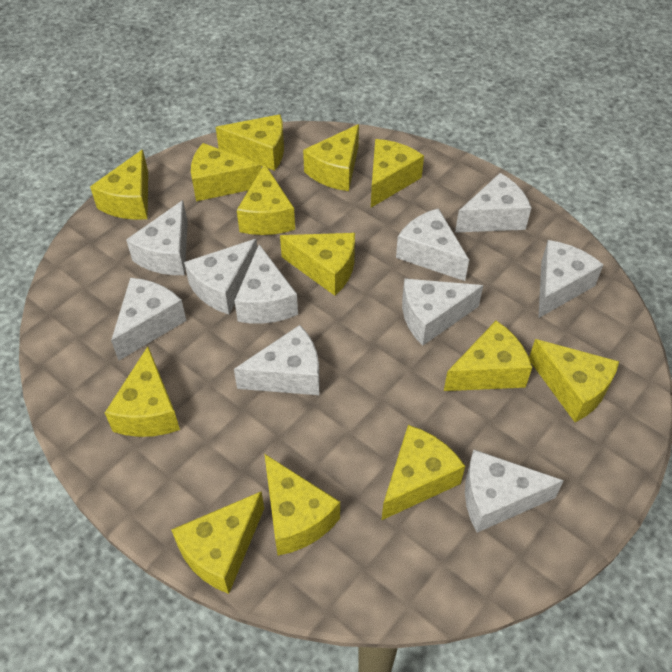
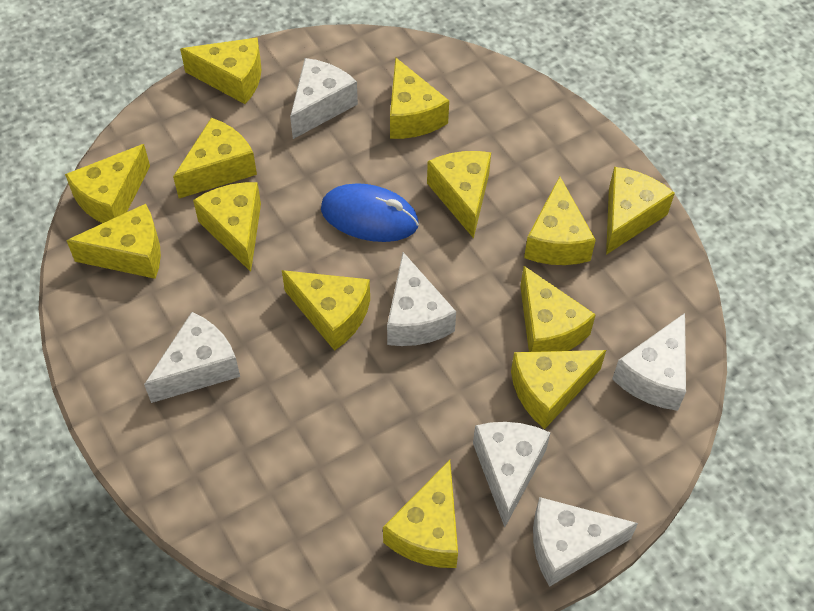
blue mouse: none = 0 -> [321,183,419,242] = 1
white cheese: [111,278,187,360] [126,200,188,275] [184,239,257,315] [234,325,320,395] [235,244,298,324] [396,208,469,281] [402,278,483,346] [455,173,531,233] [465,449,564,533] [538,240,604,318] = 10 -> [144,312,240,403] [290,58,358,139] [387,252,456,346] [473,422,551,527] [533,497,638,587] [612,313,686,411] = 6

